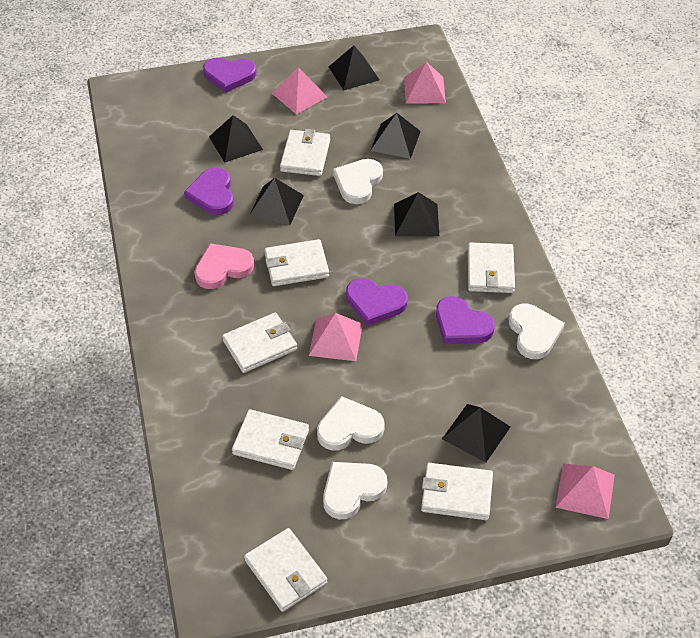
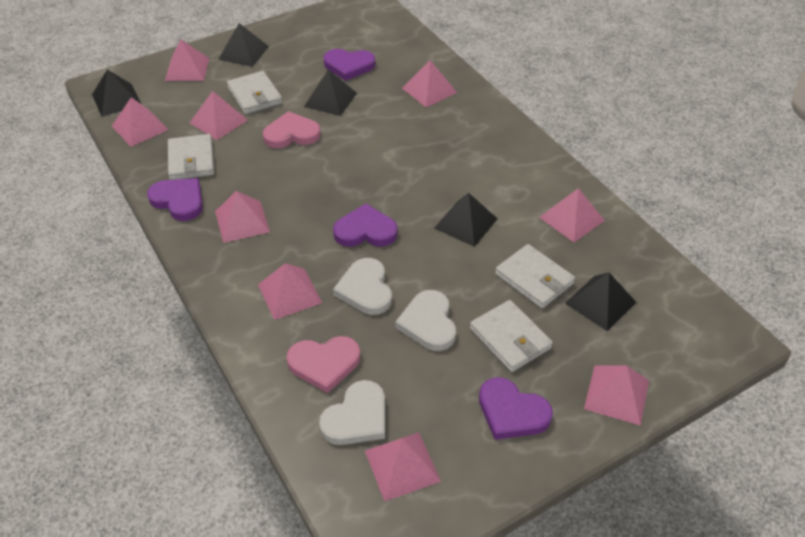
black pyramid: [209,115,263,163] [249,178,304,225] [329,46,379,90] [370,113,421,159] [394,192,439,236] [442,404,510,463] = 6 -> [92,70,142,117] [218,23,269,67] [304,69,357,116] [434,193,498,247] [565,272,636,331] = 5
pink heart: [194,243,254,289] = 1 -> [263,111,321,148] [287,336,360,393] = 2
pink pyramid: [272,67,327,114] [309,313,363,361] [404,62,446,104] [556,464,615,519] = 4 -> [112,97,169,147] [165,39,209,81] [190,91,248,140] [215,191,270,243] [258,263,322,320] [365,432,441,501] [402,60,457,107] [539,188,605,242] [584,365,649,426] = 9
white heart: [317,396,385,451] [323,462,387,519] [333,159,383,204] [509,304,565,359] = 4 -> [319,380,385,445] [333,258,392,315] [395,290,456,351] = 3
white wallet: [222,313,297,373] [232,409,309,470] [244,528,327,612] [264,239,329,286] [280,129,330,176] [421,463,493,520] [468,242,515,293] = 7 -> [168,134,214,180] [227,71,282,114] [470,300,553,372] [495,244,575,309] = 4

